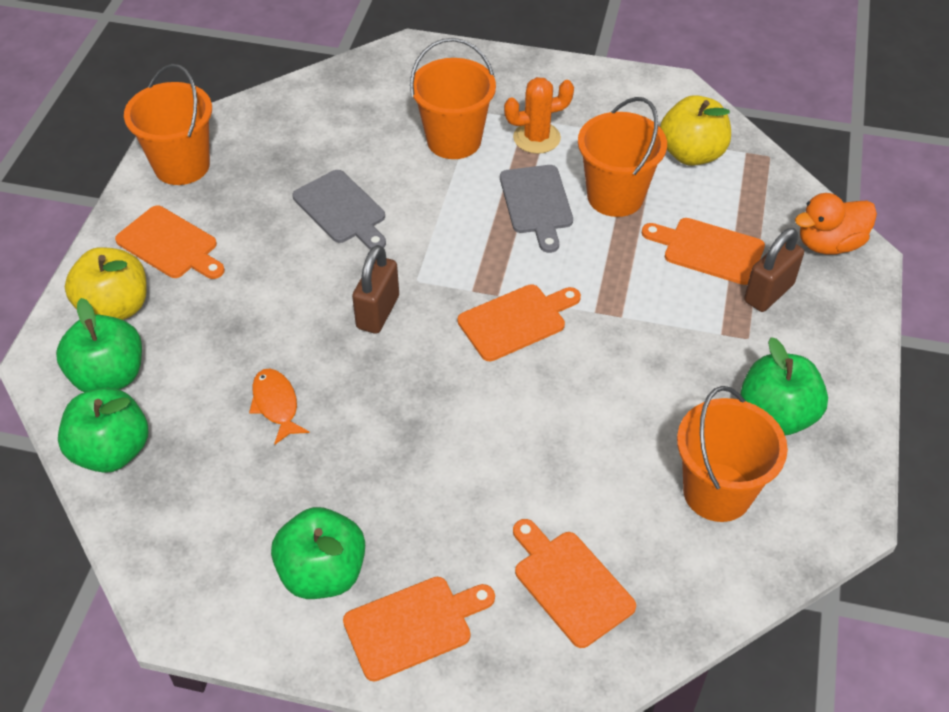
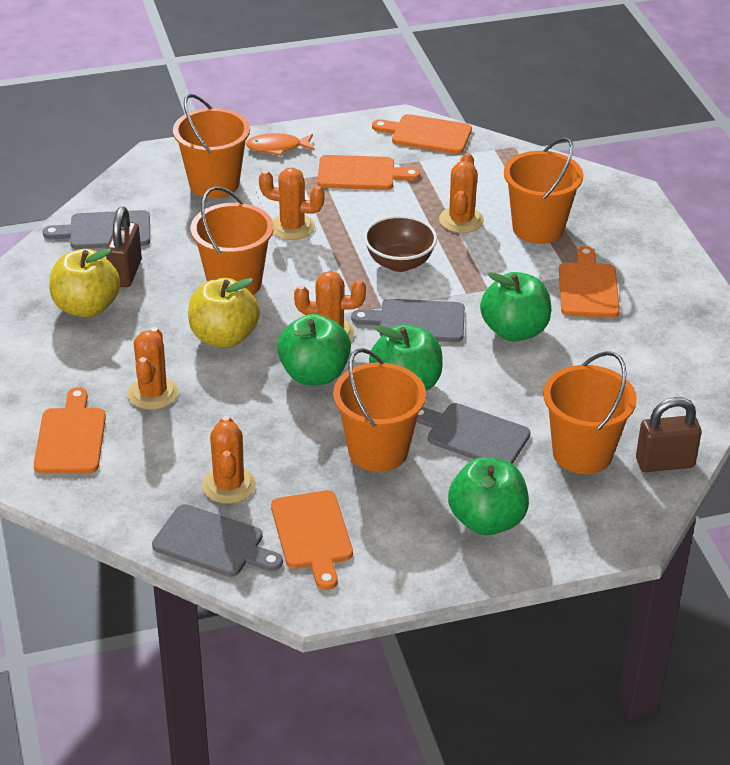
brown bowl: none = 0 -> [364,215,437,272] = 1
grey cutting board: [293,170,386,250] [500,165,573,253] = 2 -> [43,210,150,249] [152,504,283,577] [351,299,465,342] [416,403,531,464] = 4
orange bucket: [124,64,212,185] [410,38,496,159] [578,97,667,217] [677,386,788,522] = 4 -> [173,94,250,198] [191,186,274,295] [333,348,426,472] [504,138,583,244] [543,351,637,474] = 5
orange cactus: [504,77,574,154] = 1 -> [128,327,178,410] [202,416,256,504] [259,168,324,240] [294,271,366,341] [439,153,484,233] = 5
orange duck: [795,193,877,255] = 1 -> none = 0

